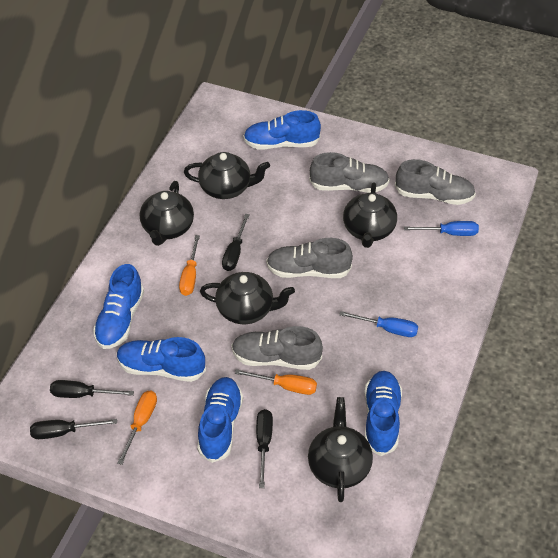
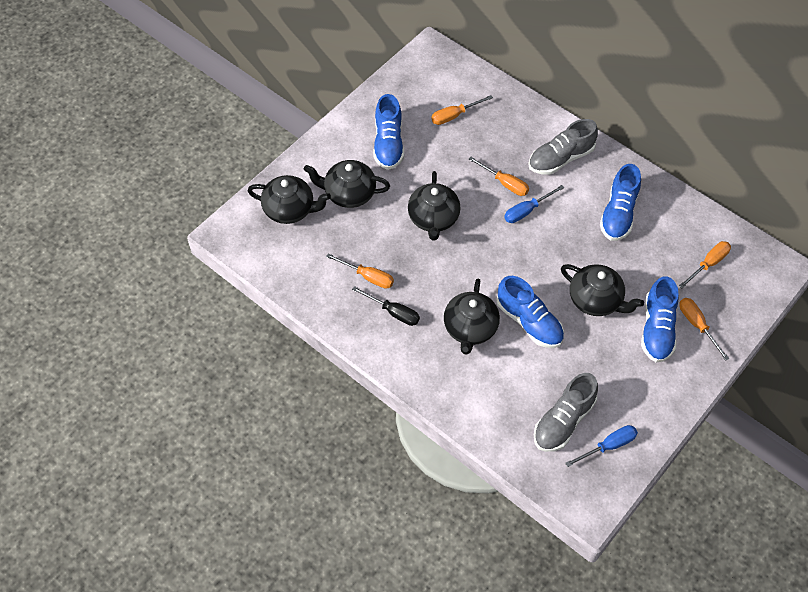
black screwdriver: [30,419,117,439] [50,380,134,398] [222,214,250,271] [256,409,273,488] = 4 -> [352,286,420,326] = 1
blue shoe: [93,264,144,349] [117,337,206,382] [197,377,243,463] [243,110,321,149] [364,371,402,456] = 5 -> [374,94,404,170] [496,276,564,348] [600,164,641,241] [641,276,679,363] = 4
grey shoe: [232,326,323,370] [266,238,353,278] [309,152,390,193] [395,159,476,205] = 4 -> [528,119,598,175] [534,373,598,452] = 2
orange screwdriver: [117,391,157,465] [179,235,200,296] [235,369,317,395] = 3 -> [326,253,394,289] [431,95,493,125] [469,157,529,196] [679,241,731,288] [679,298,730,361] = 5

